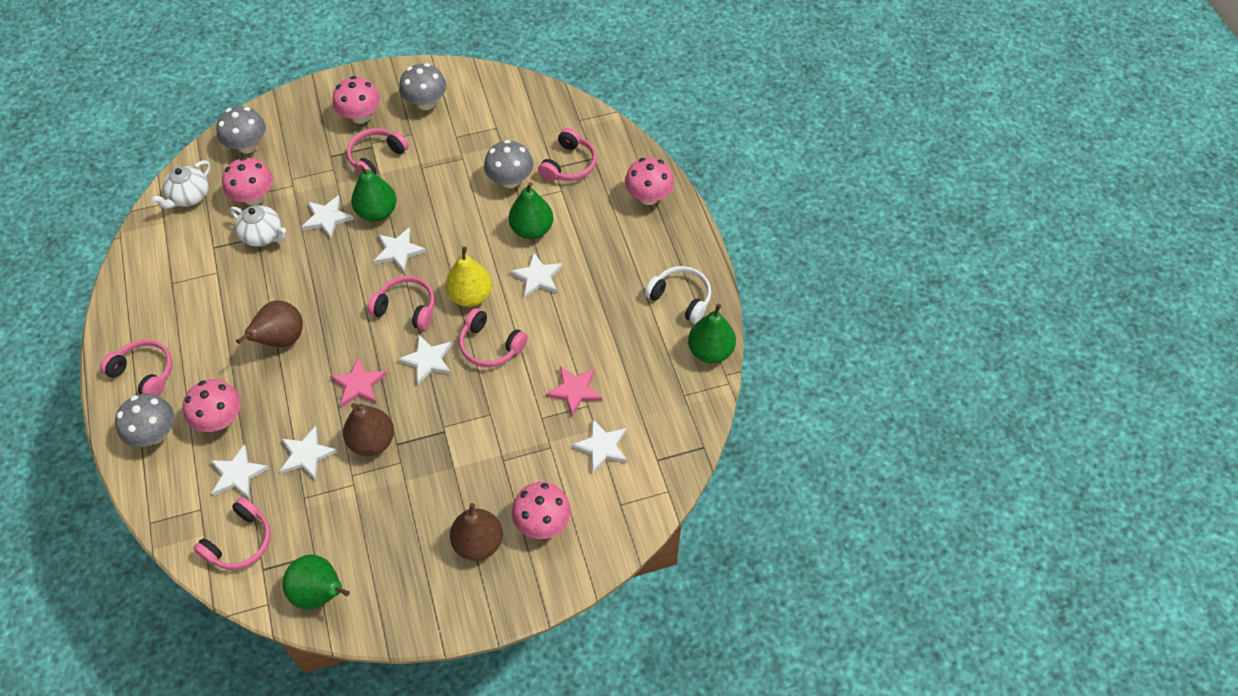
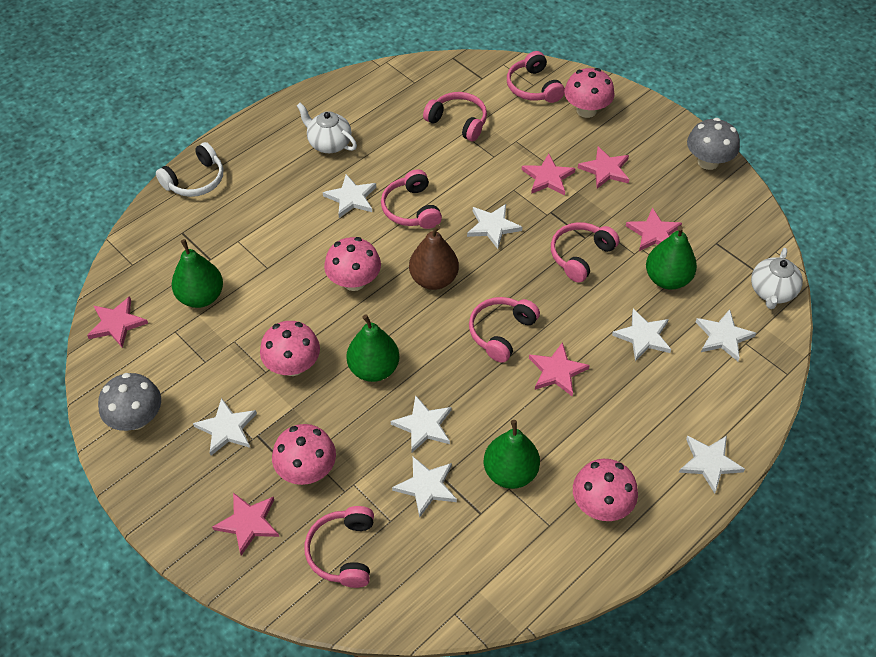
brown pear: [236,300,303,347] [343,403,394,456] [450,503,503,561] = 3 -> [409,225,459,290] = 1
grey mushroom: [115,393,174,447] [216,106,266,154] [399,63,447,110] [484,140,533,188] = 4 -> [98,373,161,431] [687,118,740,170] = 2
pink star: [330,357,387,407] [546,366,602,416] = 2 -> [87,296,148,348] [212,493,279,556] [522,154,576,195] [529,342,590,396] [578,146,629,189] [626,207,682,251] = 6
white star: [210,444,269,498] [280,426,337,480] [302,195,354,239] [374,227,426,272] [398,335,452,385] [510,252,563,298] [572,419,627,473] = 7 -> [193,398,257,456] [323,174,376,218] [391,395,452,453] [392,457,457,518] [467,204,522,249] [612,309,671,361] [679,436,745,493] [696,309,756,361] = 8
yellow pear: [445,246,492,307] = 1 -> none = 0

